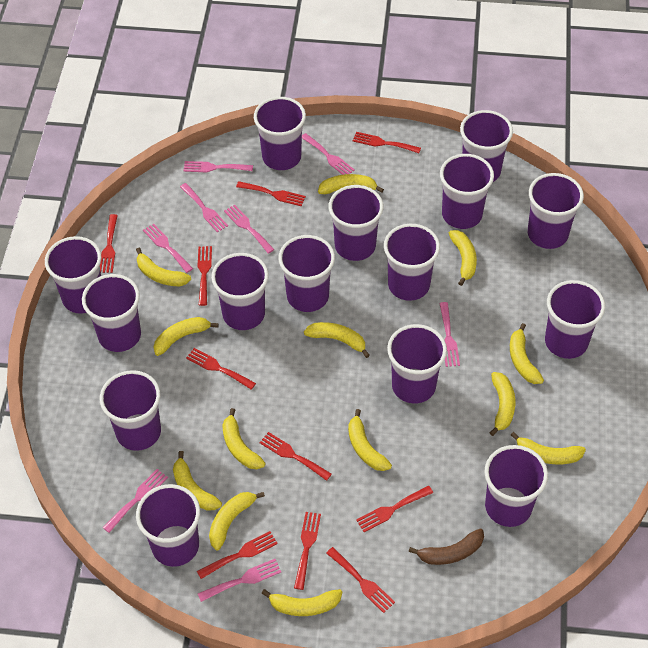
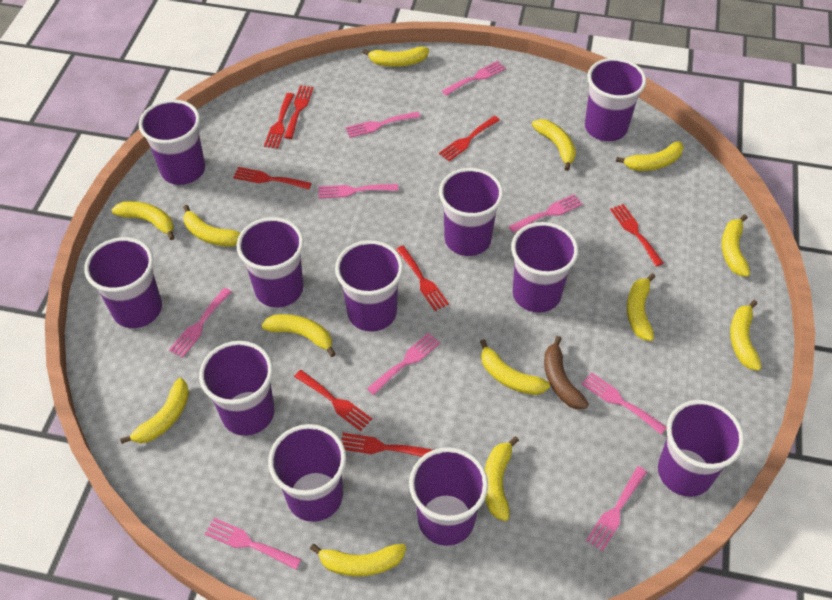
pink fork: [102,469,168,533] [143,224,193,273] [180,183,228,232] [183,161,253,173] [198,559,281,602] [224,205,275,254] [302,133,355,175] [439,302,460,367] = 8 -> [169,288,232,358] [205,518,301,570] [318,184,398,199] [345,111,420,138] [367,333,440,395] [442,61,506,96] [509,194,583,233] [582,372,667,435] [586,466,647,551] = 9
purple cup: [45,236,101,314] [82,274,141,352] [100,370,161,451] [136,484,200,567] [211,253,269,330] [254,97,306,170] [278,235,335,312] [329,185,384,261] [384,224,440,301] [387,324,447,404] [440,154,494,229] [460,110,513,182] [484,445,548,527] [528,173,584,249] [545,280,605,359] = 15 -> [84,237,162,328] [139,99,205,185] [199,341,275,436] [237,217,304,308] [268,424,346,522] [335,240,403,332] [409,447,488,546] [439,168,503,256] [511,222,578,313] [585,58,647,141] [658,400,744,497] = 11
red fork: [100,214,118,273] [186,348,256,390] [197,531,278,579] [198,246,212,306] [236,181,306,206] [260,432,332,481] [294,512,321,590] [326,547,395,613] [353,132,421,153] [356,485,433,532] = 10 -> [233,167,312,189] [264,93,295,149] [284,85,314,139] [294,370,372,431] [341,433,434,457] [396,246,449,311] [439,116,500,161] [610,204,664,267] = 8

